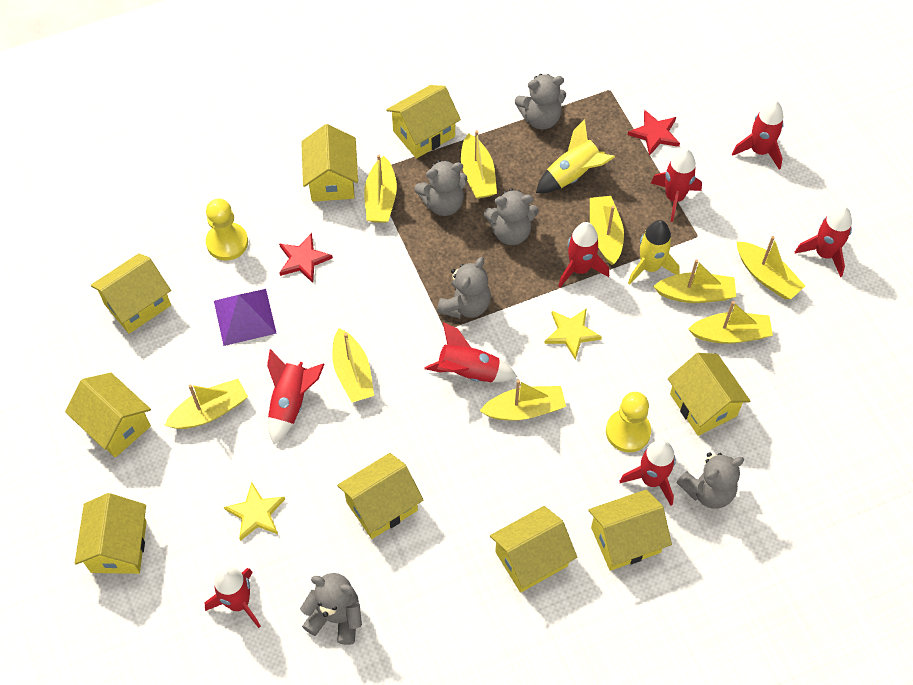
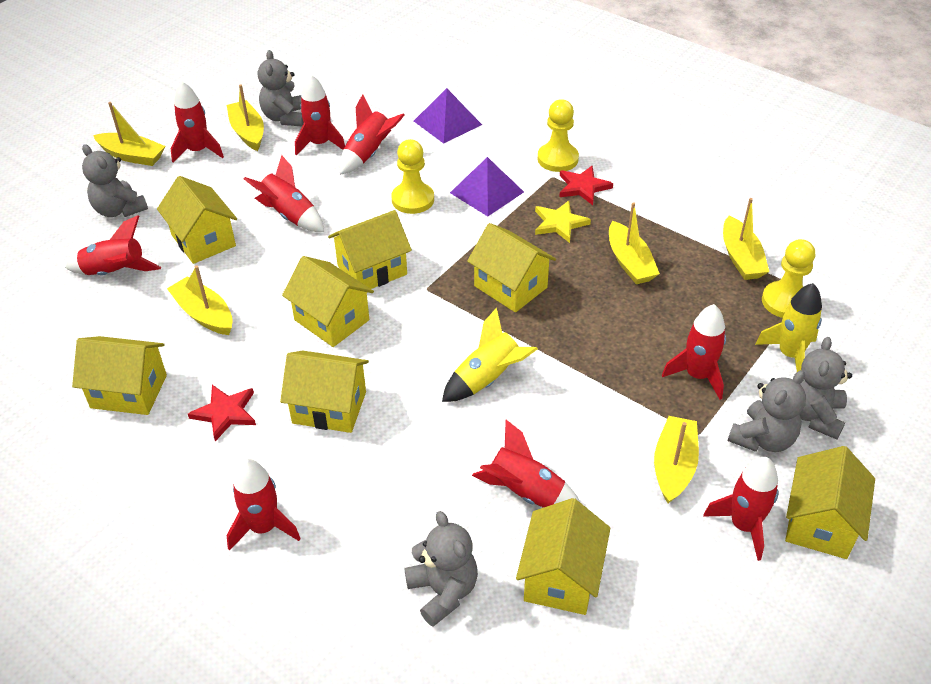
grey teddy bear: [300,573,362,645] [414,160,467,216] [437,257,491,318] [484,188,539,245] [515,74,566,129] [676,452,744,509] = 6 -> [82,144,148,217] [258,50,304,126] [404,511,478,627] [728,370,806,452] [800,337,852,439] = 5
purple pyramid: [214,289,277,346] = 1 -> [414,88,482,144] [450,157,524,216] = 2
red rocket: [204,567,261,628] [267,349,324,445] [424,322,517,382] [558,222,609,287] [620,440,676,506] [651,149,702,222] [732,101,784,170] [795,206,852,277] = 8 -> [65,215,161,275] [171,82,224,162] [227,459,301,551] [244,155,324,232] [295,75,345,155] [339,94,405,175] [472,420,580,508] [662,304,726,400] [703,457,779,561] = 9
yellow boat: [164,379,248,429] [332,328,374,402] [364,155,397,223] [461,130,497,199] [480,380,566,420] [590,196,624,265] [653,259,736,303] [688,301,773,344] [736,236,805,299] = 9 -> [93,102,165,166] [167,265,233,335] [227,85,264,151] [609,202,660,284] [654,416,699,503] [723,198,769,280] = 6
yellow house: [65,373,151,458] [75,493,147,574] [91,253,171,334] [301,124,358,202] [337,453,423,539] [386,85,461,158] [490,506,577,593] [588,490,672,571] [668,353,751,436] = 9 -> [72,336,167,415] [157,176,237,264] [280,351,369,433] [282,256,374,347] [328,210,412,289] [467,223,556,312] [516,498,610,615] [785,446,875,559] = 8
yellow pawn: [206,199,248,261] [606,392,651,452] = 2 -> [391,139,434,214] [538,99,579,172] [762,239,815,318] = 3
yellow star: [224,482,285,541] [544,308,602,360] = 2 -> [535,201,591,243] = 1

